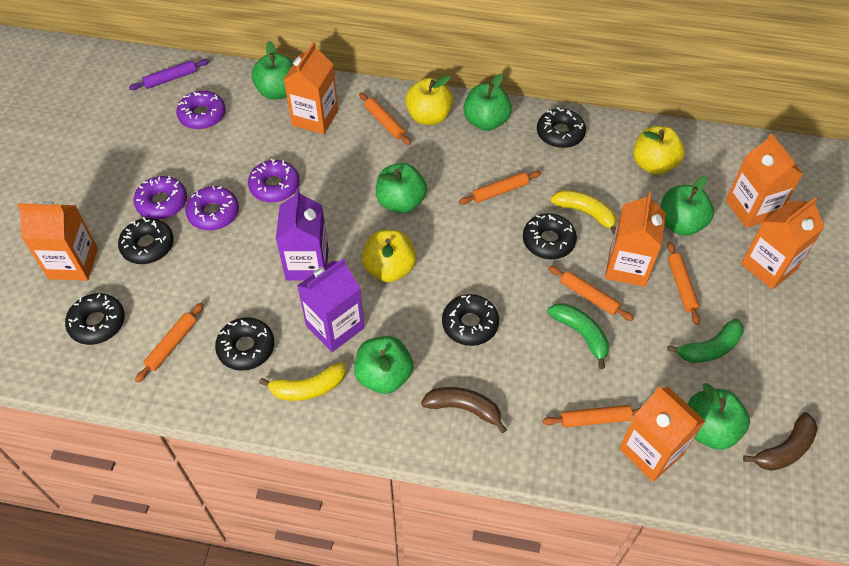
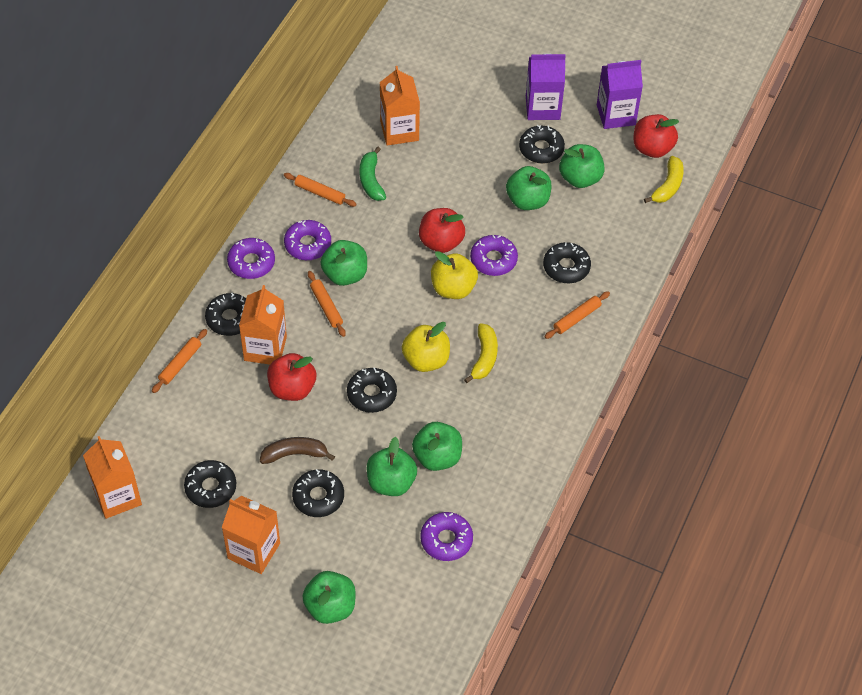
brown banana: [421,387,507,433] [743,412,818,471] = 2 -> [260,437,335,464] = 1
green banana: [547,303,609,369] [667,318,744,363] = 2 -> [360,147,386,201] = 1
orange carton: [17,201,98,281] [283,42,338,134] [605,192,666,287] [619,387,705,482] [726,134,803,228] [741,197,825,289] = 6 -> [83,436,142,519] [222,496,280,574] [239,285,287,365] [380,66,420,146] = 4
orange rolling pin: [135,303,204,383] [359,93,411,145] [459,171,541,204] [543,405,640,428] [548,266,634,321] [667,242,700,325] = 6 -> [152,329,207,393] [284,173,357,207] [308,271,346,337] [545,291,610,339] = 4
purple rolling pin: [129,59,209,90] = 1 -> none = 0
red apple: none = 0 -> [267,353,316,401] [419,208,465,253] [633,114,679,158] = 3
yellow apple: [361,230,416,282] [405,75,453,125] [633,126,685,175] = 3 -> [402,322,450,372] [431,251,478,299] = 2

